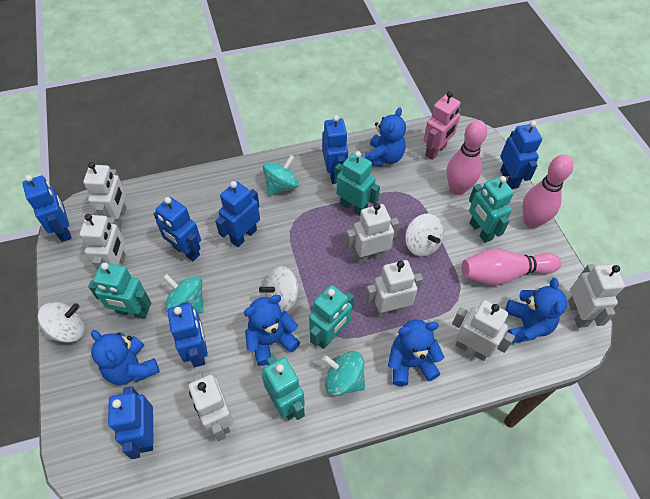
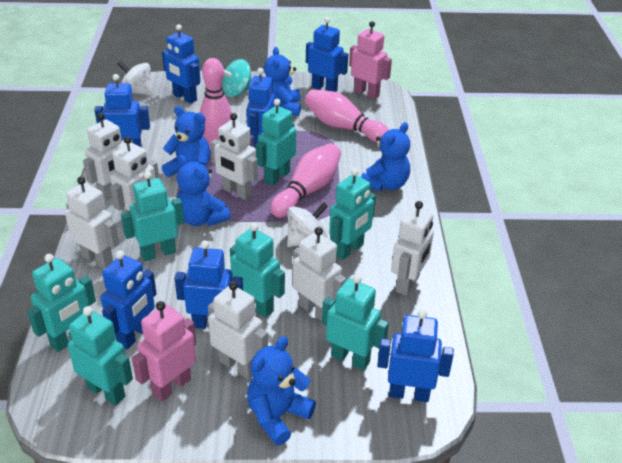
pink robot: [423,91,461,160] = 1 -> [132,301,196,402] [349,21,392,99] = 2
turquoise robot: [88,262,151,319] [262,355,305,420] [309,285,354,349] [335,151,380,216] [469,176,514,243] = 5 -> [27,254,96,352] [68,306,133,405] [121,171,184,261] [230,223,285,318] [256,99,296,185] [322,274,389,371] [329,168,376,260] = 7
turquoise spinning top: [163,274,204,313] [263,155,299,196] [322,351,365,396] = 3 -> [222,59,252,97] = 1
white spinning top: [38,302,85,343] [259,266,302,313] [405,214,444,257] = 3 -> [117,60,153,95] [287,202,328,247] = 2

